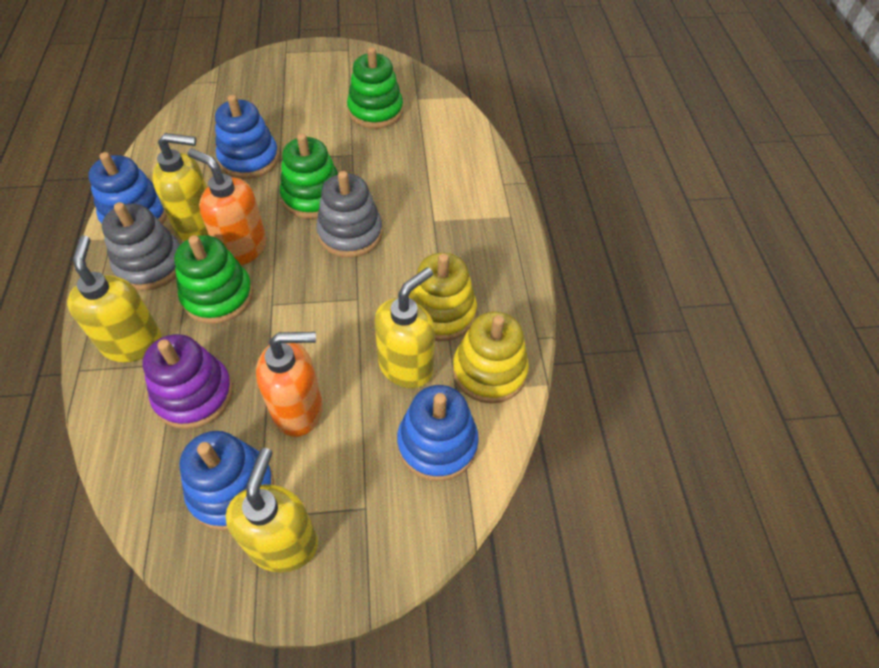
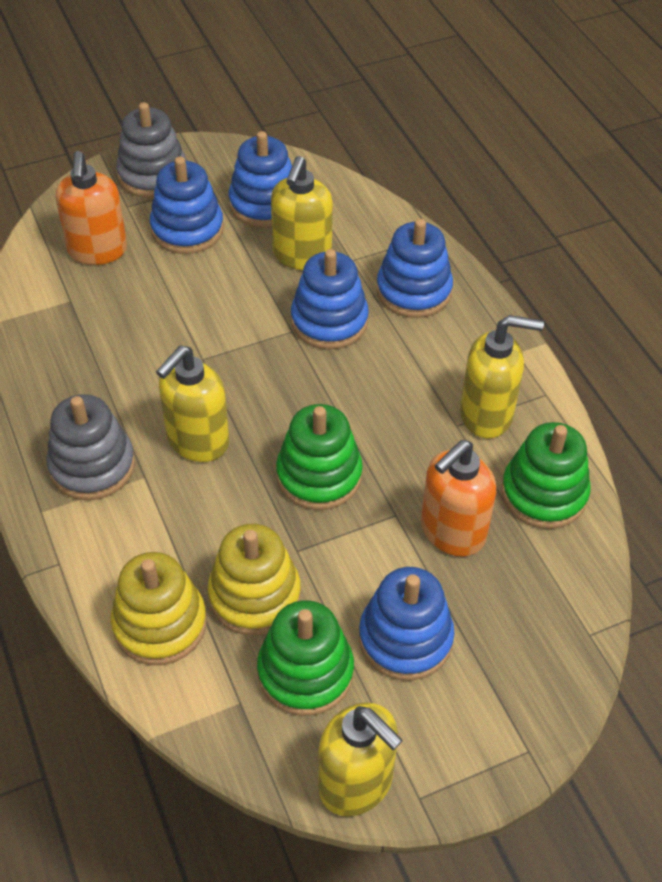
blue stacking toy: [88,152,167,224] [179,431,274,531] [215,95,279,179] [397,385,479,481] = 4 -> [150,157,224,254] [229,131,292,228] [291,249,369,349] [359,567,455,681] [377,219,453,318] = 5
purple stacking toy: [143,334,233,429] = 1 -> none = 0

